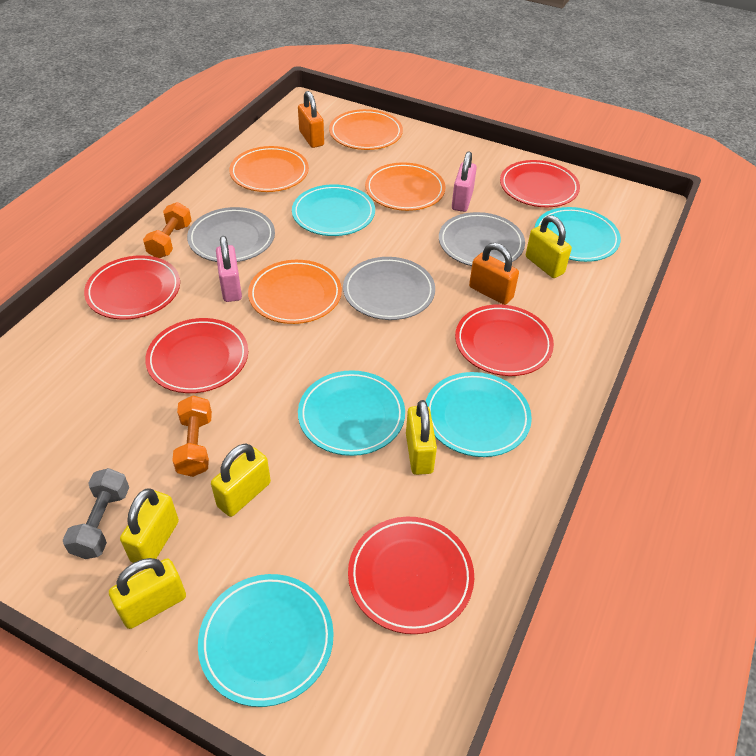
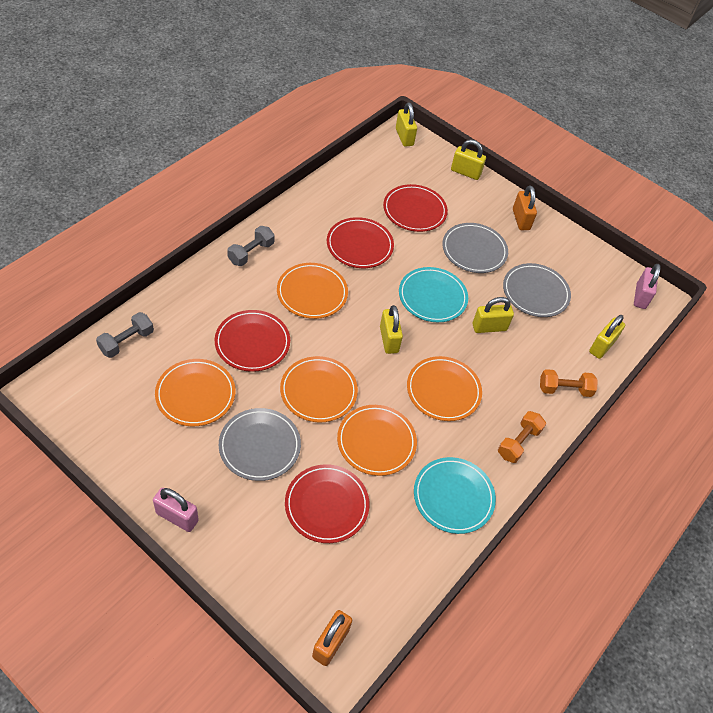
grey dumbbell: [63,468,129,559] = 1 -> [96,312,154,358] [227,226,275,266] = 2
orange plate: [229,146,309,192] [248,260,342,324] [329,109,403,150] [365,163,446,211] = 4 -> [155,359,235,426] [277,263,348,319] [280,356,358,422] [337,405,417,476] [407,356,482,421] = 5
red plate: [84,255,180,320] [145,318,248,393] [348,517,474,634] [455,304,554,376] [500,160,580,207] = 5 -> [215,310,290,372] [285,464,369,543] [327,217,394,268] [383,184,448,232] = 4
turquoise plate: [198,574,334,707] [292,184,375,236] [298,370,405,456] [426,372,532,457] [535,207,621,262] = 5 -> [399,267,468,322] [414,457,496,534] = 2

